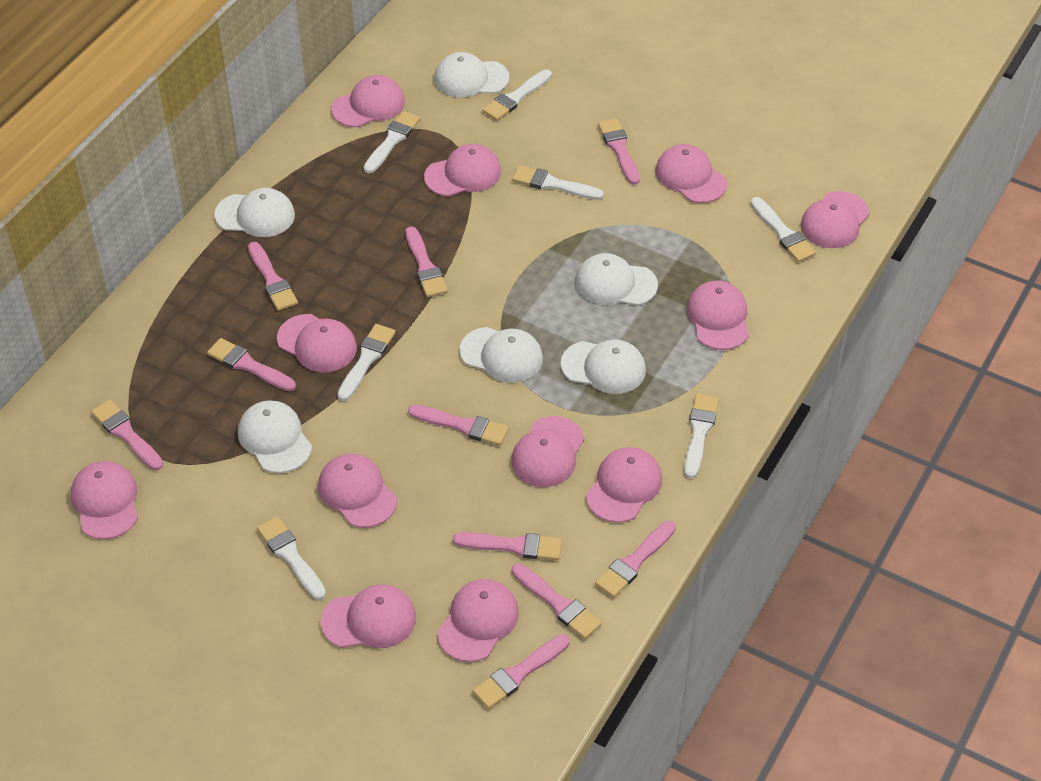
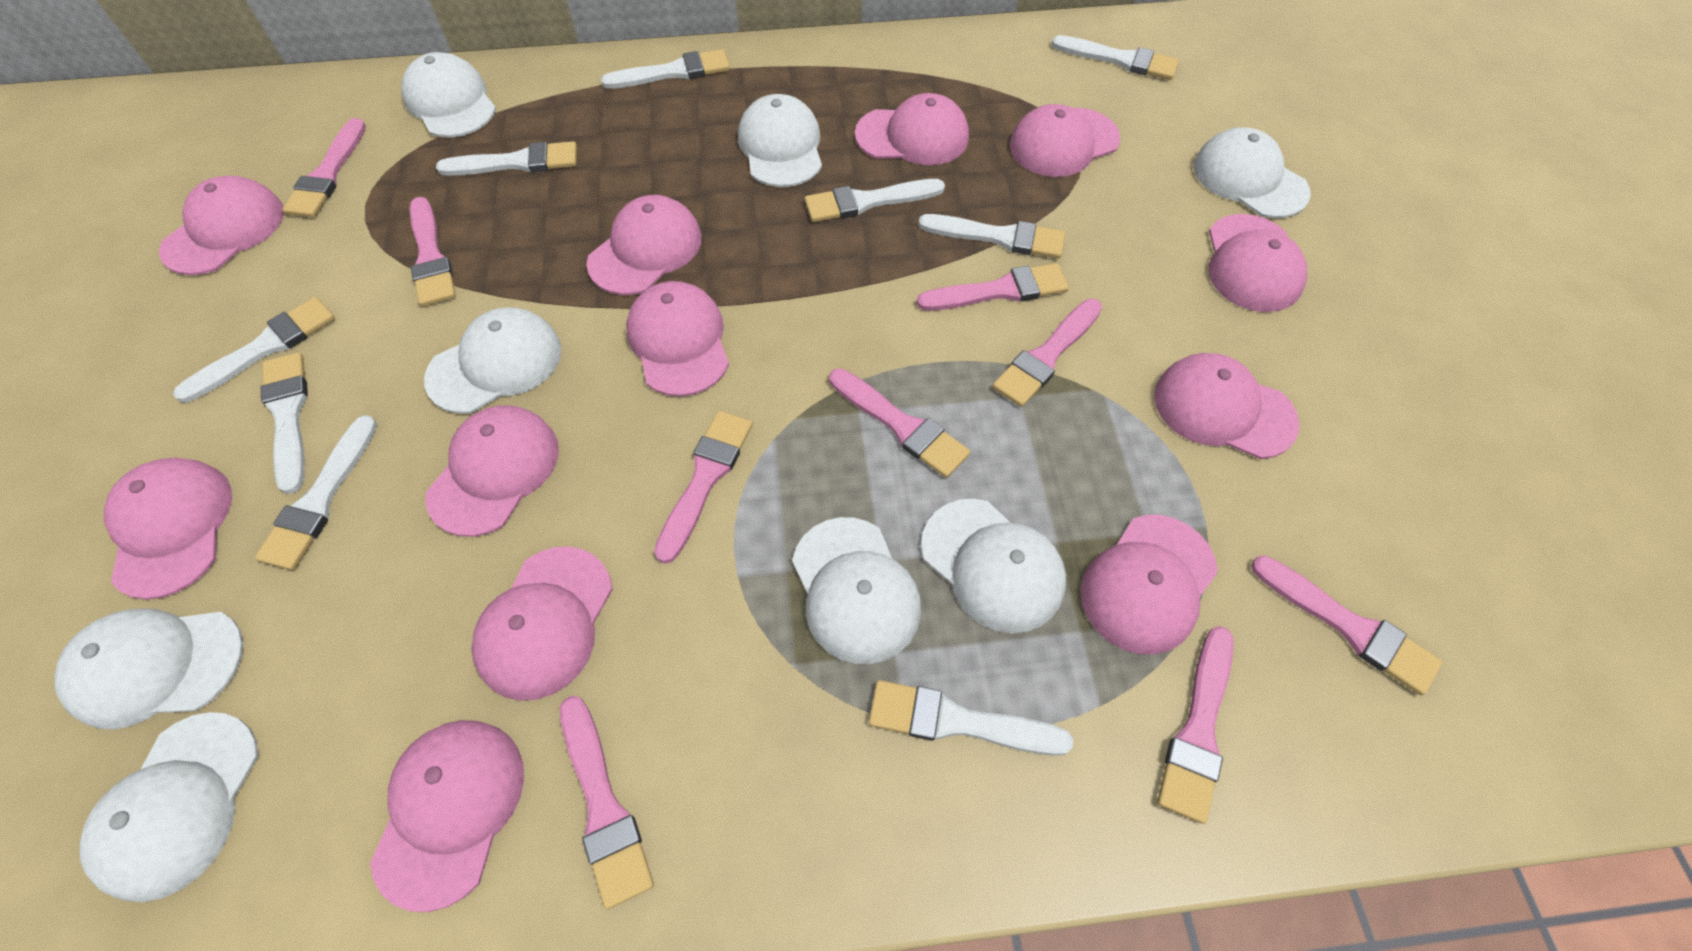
pink brush: [91,399,163,470] [207,338,296,391] [248,242,298,311] [406,226,448,297] [408,405,509,446] [453,532,562,560] [473,634,570,709] [512,563,602,639] [595,521,676,598] [598,118,640,185] = 10 -> [282,118,366,217] [410,197,456,306] [560,696,654,909] [654,411,753,564] [829,368,970,478] [917,263,1069,311] [992,299,1102,407] [1157,626,1234,824] [1251,555,1443,695] = 9
white brush: [257,516,326,600] [337,324,395,401] [364,111,420,174] [482,69,552,121] [512,165,604,200] [684,394,719,478] [751,197,816,262] = 7 -> [173,297,335,403] [255,415,377,570] [261,352,308,494] [436,141,577,176] [601,49,730,89] [805,179,945,222] [869,680,1073,756] [918,214,1065,259] [1051,35,1179,80] = 9
white cap: [214,188,295,237] [238,400,312,473] [434,52,509,97] [460,327,543,383] [561,339,646,394] [575,253,658,306] = 6 -> [54,609,243,729] [79,712,258,902] [402,52,496,138] [424,307,561,414] [738,94,822,187] [792,517,921,664] [921,499,1066,634] [1194,127,1311,218] = 8

